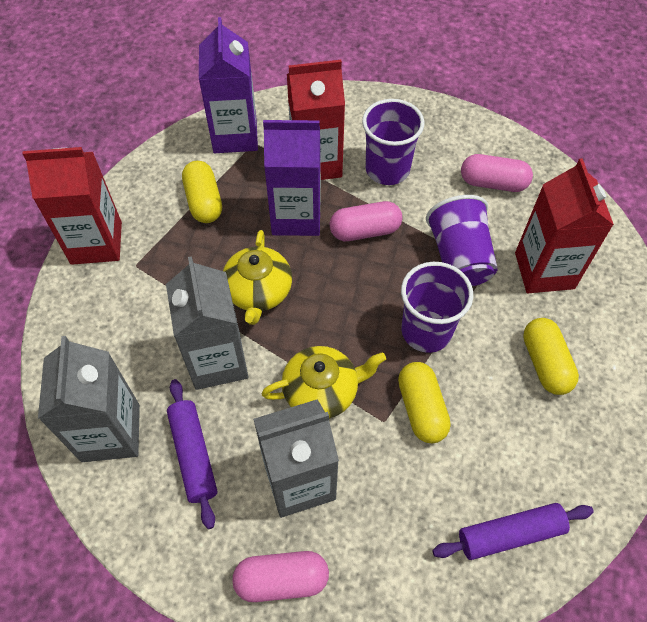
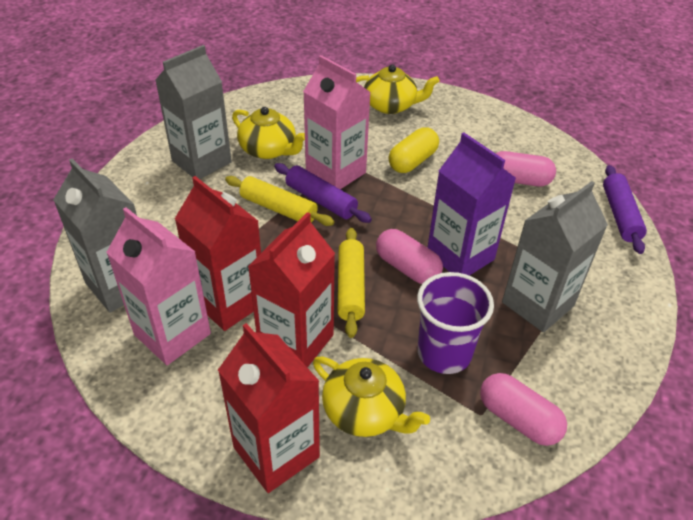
pink carton: none = 0 -> [106,207,211,365] [303,55,371,189] = 2
purple carton: [199,17,258,153] [263,120,321,236] = 2 -> [427,133,516,276] = 1
purple cup: [362,99,424,185] [401,262,473,353] [426,195,497,286] = 3 -> [417,272,494,374] = 1
yellow capsule: [182,161,222,223] [398,362,451,443] [523,318,579,395] = 3 -> [389,127,439,173] = 1
yellow rolling pin: none = 0 -> [225,176,334,226] [338,228,365,338] = 2
yellow teapot: [223,230,292,325] [262,346,386,419] = 2 -> [232,107,305,159] [313,356,430,437] [356,65,440,114] = 3

